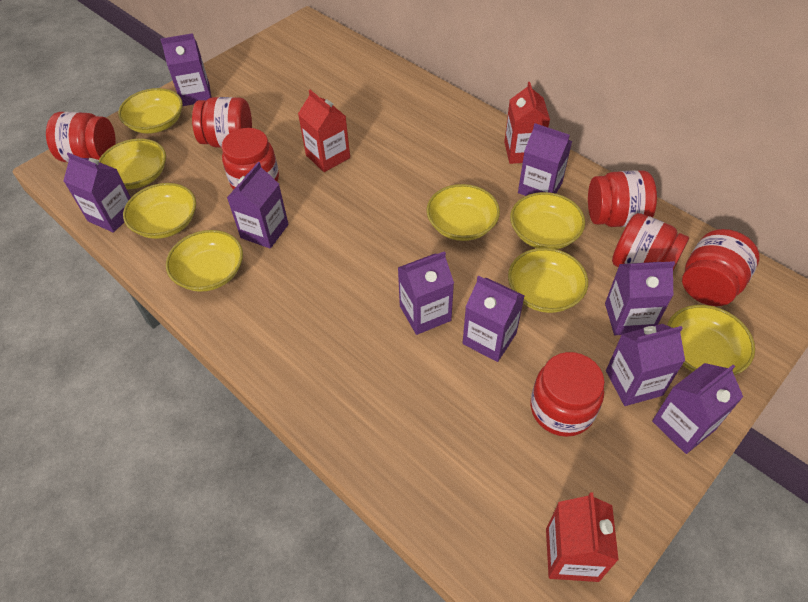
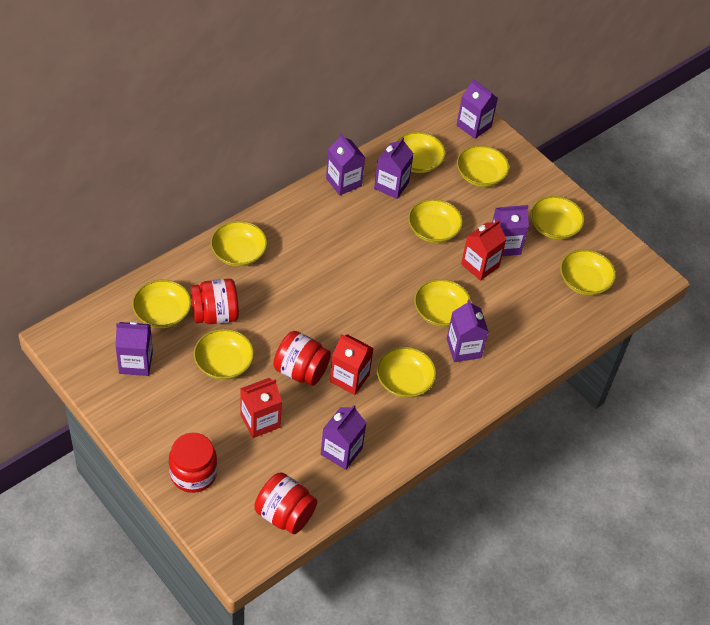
purple carton: [63,153,131,233] [160,33,211,106] [227,162,289,249] [398,251,454,335] [463,276,524,362] [518,123,572,196] [605,261,675,335] [606,324,685,406] [652,363,743,454] = 9 -> [115,321,153,376] [321,405,366,470] [326,133,365,195] [374,137,414,199] [447,299,489,362] [457,79,498,139] [492,205,529,256] = 7
red jar: [46,112,116,162] [192,97,252,148] [222,128,279,190] [530,352,605,437] [588,170,657,227] [612,213,689,271] [682,229,760,306] = 7 -> [169,433,217,493] [191,278,239,324] [254,472,317,534] [273,331,331,386] = 4
yellow bowl: [99,138,166,189] [118,88,183,134] [123,183,196,239] [166,230,243,292] [426,184,500,241] [508,248,588,313] [510,192,585,249] [667,305,755,375] = 8 -> [132,280,191,328] [194,329,254,380] [211,221,267,267] [377,347,436,398] [395,132,446,173] [408,199,463,243] [414,279,472,327] [457,145,509,187] [530,196,585,240] [560,249,616,295] = 10

